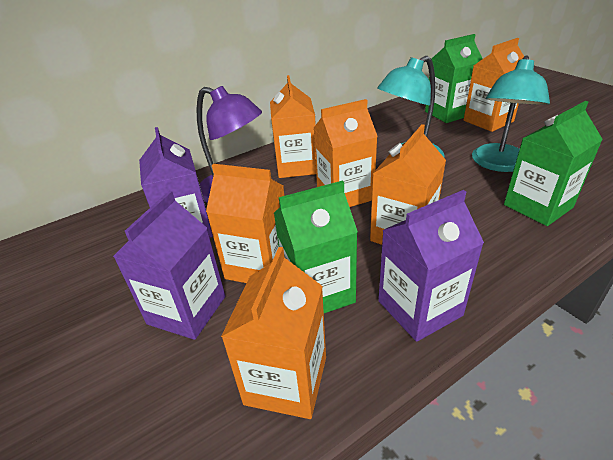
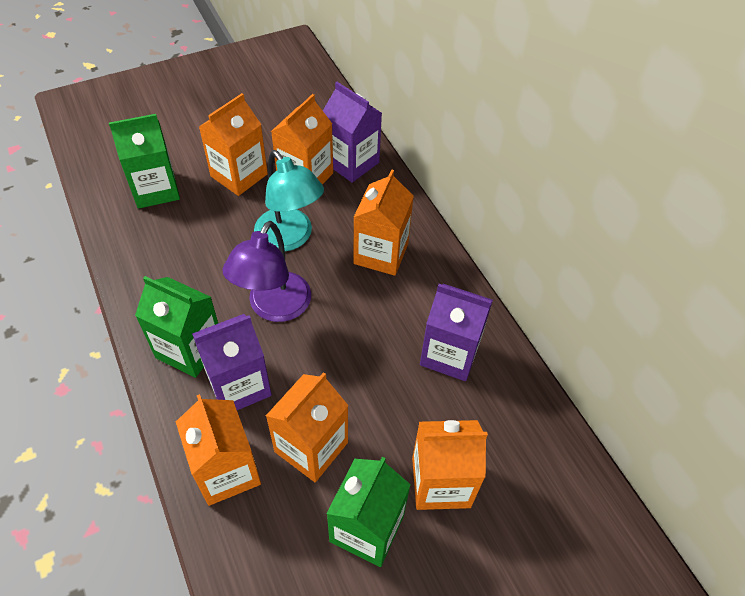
turquoise lamp: [378,56,444,157] [472,55,550,172] = 2 -> [254,150,324,251] = 1

